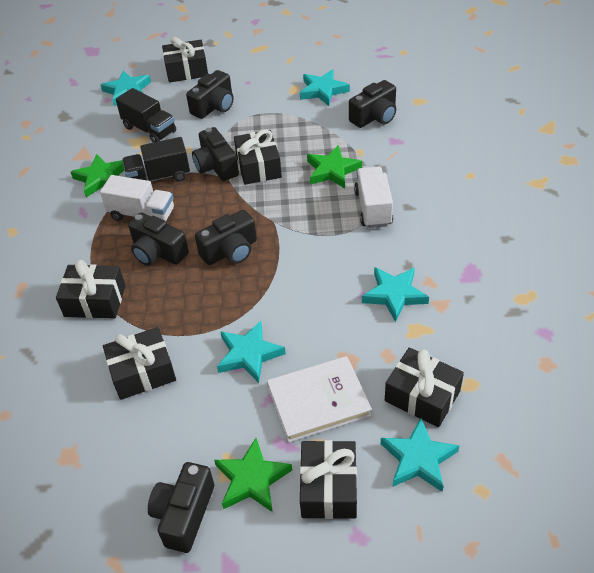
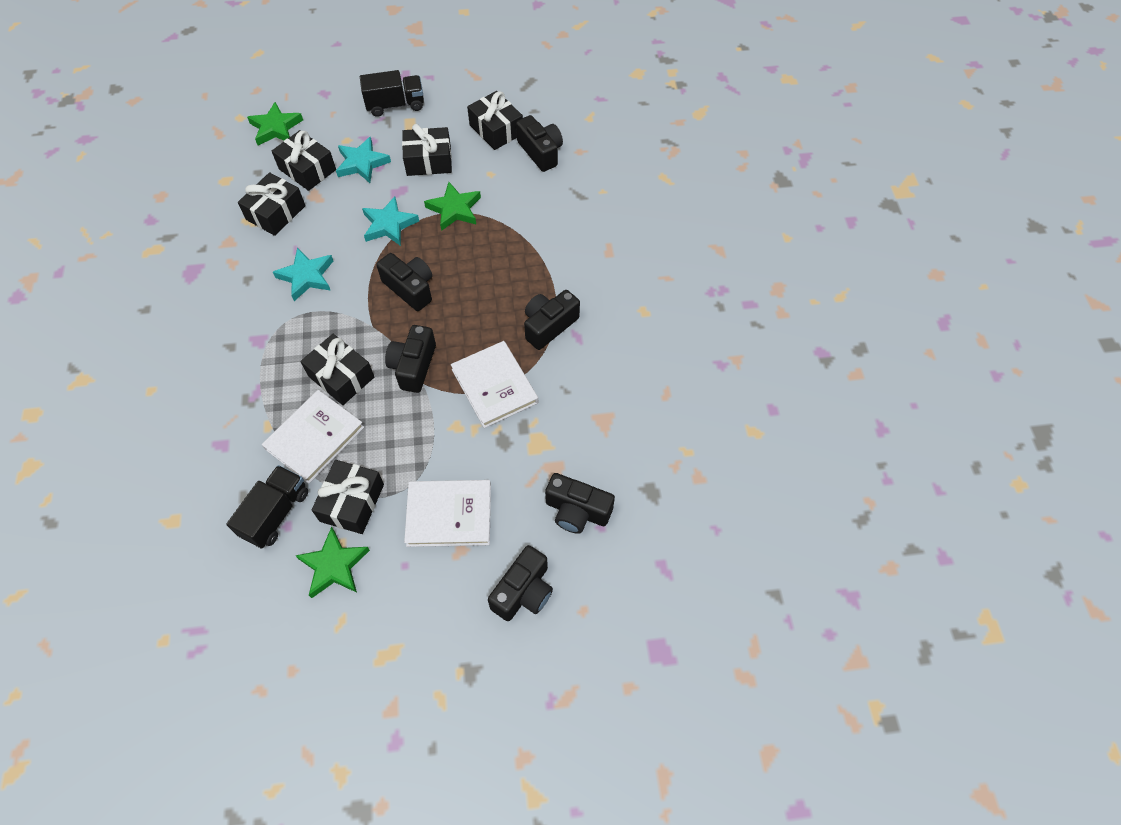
turquoise star: [100,70,151,106] [217,321,286,383] [300,69,350,106] [362,267,429,322] [381,418,460,492] = 5 -> [273,248,333,301] [336,137,391,183] [362,196,419,246] = 3
white book: [267,356,372,443] = 1 -> [262,390,364,484] [404,480,491,547] [451,341,538,428] = 3
white truck: [100,175,174,221] [354,166,393,228] = 2 -> none = 0

